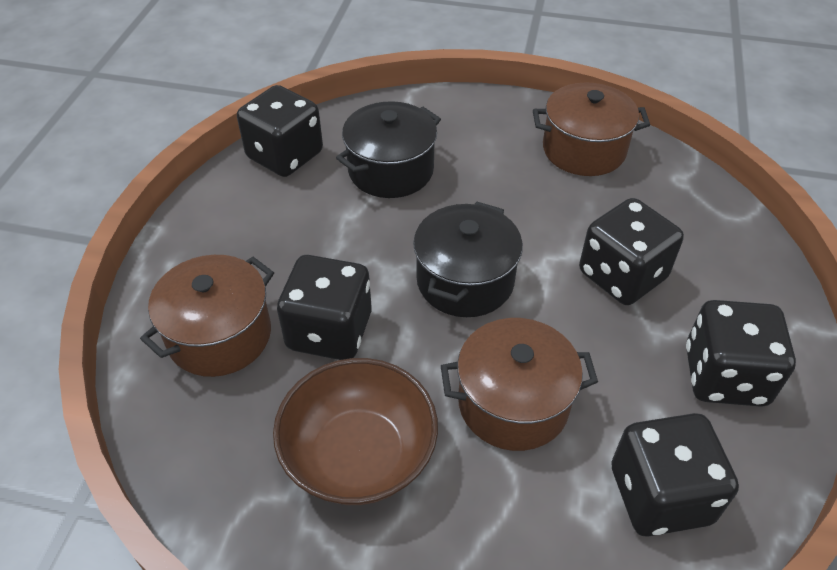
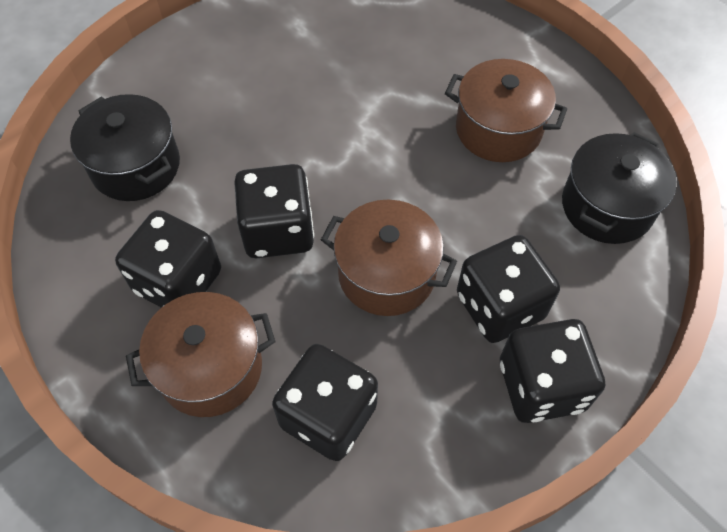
brown bowl: [273,358,438,505] = 1 -> none = 0

